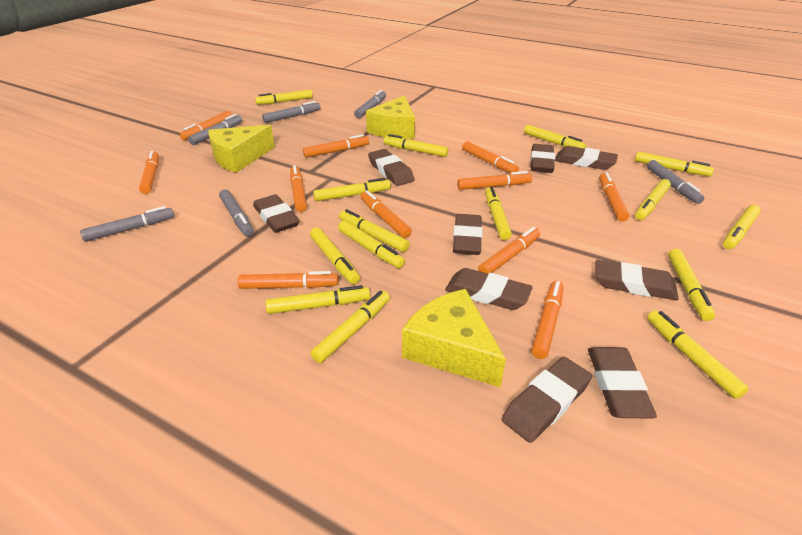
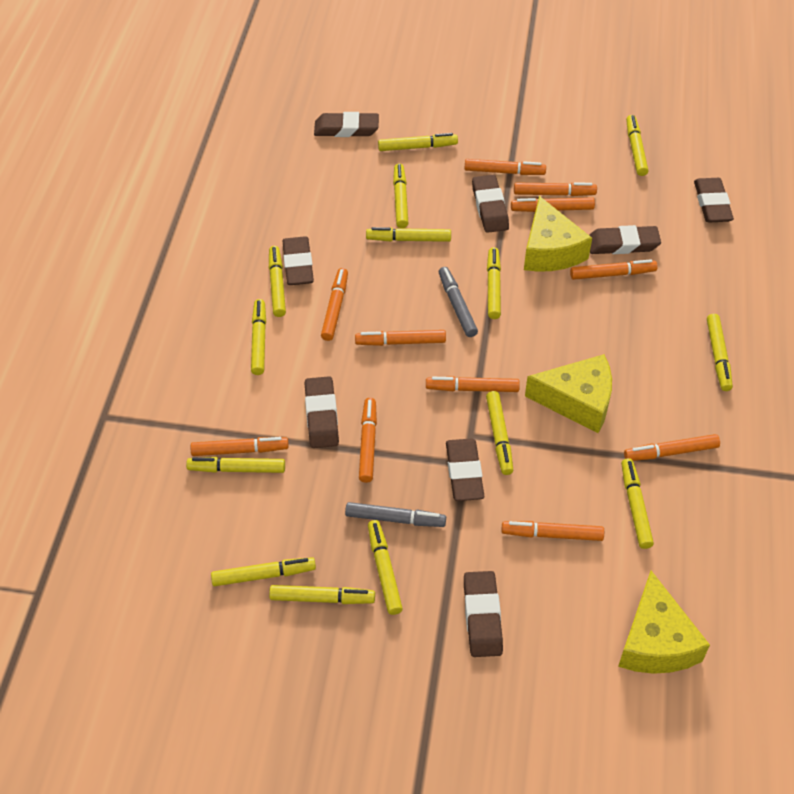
brown eraser: [253,194,300,233] [368,149,415,186] [445,268,533,310] [453,214,482,255] [502,357,592,443] [530,144,555,173] [555,146,618,170] [588,347,657,419] [595,260,678,300] = 9 -> [283,236,314,285] [304,376,339,448] [314,112,379,137] [446,439,484,501] [464,571,503,657] [472,175,509,233] [589,225,661,254] [694,178,734,222] = 8
grey marker: [80,206,174,242] [188,114,242,145] [219,189,254,237] [262,101,321,123] [354,90,386,118] [647,160,704,204] = 6 -> [345,502,446,527] [439,267,478,337] = 2
yellow marker: [255,90,313,105] [266,285,370,314] [310,227,360,284] [311,291,390,363] [313,178,391,202] [338,220,405,268] [339,209,410,252] [384,134,448,157] [485,187,512,240] [524,125,586,149] [635,152,714,177] [635,179,671,220] [647,310,749,399] [668,249,715,321] [723,204,761,249] = 15 -> [186,457,285,473] [211,557,316,586] [251,299,266,375] [269,246,286,317] [269,585,375,604] [366,227,451,242] [368,520,403,615] [378,133,458,151] [393,163,408,228] [486,391,513,475] [487,247,501,319] [621,458,654,549] [626,115,648,176] [707,314,733,391] = 14

